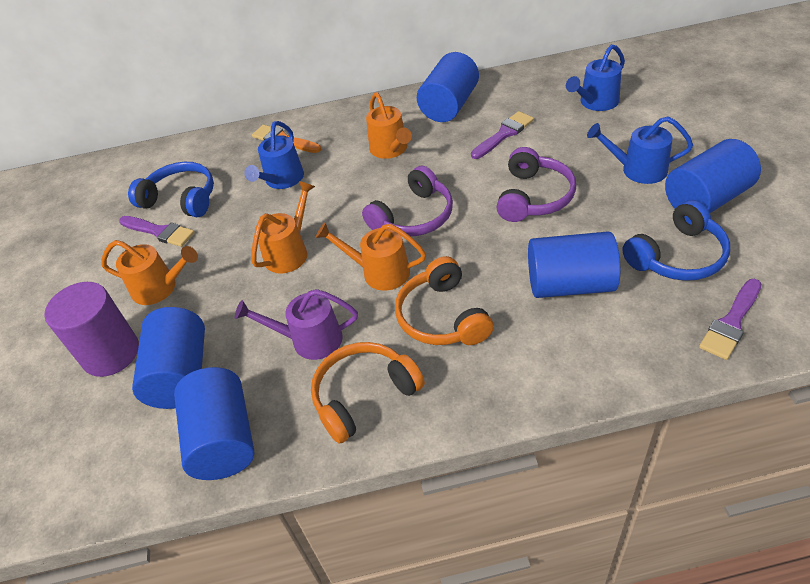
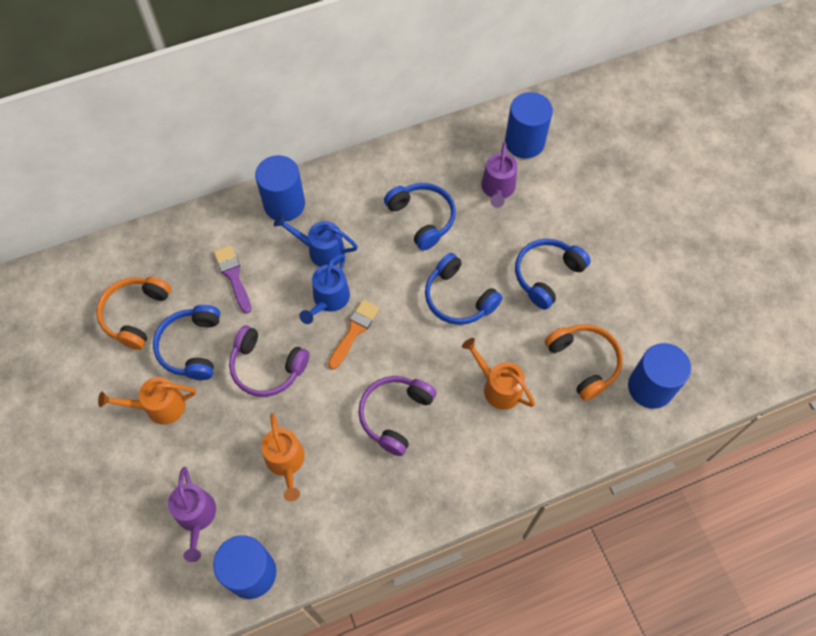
blue cylinder: [132,307,205,409] [174,367,255,480] [417,52,479,122] [528,231,620,298] [665,139,761,213] = 5 -> [213,535,276,599] [255,155,305,222] [505,92,553,159] [628,343,691,409] = 4
blue headphones: [128,162,214,217] [623,200,730,281] = 2 -> [153,305,220,380] [384,183,456,251] [425,253,502,325] [515,239,591,309] = 4
blue watering can: [244,121,304,189] [566,44,625,111] [587,117,693,184] = 3 -> [274,214,358,267] [299,254,350,324] = 2
orange watering can: [101,240,198,305] [251,181,315,274] [315,222,426,291] [366,92,412,159] = 4 -> [98,377,196,425] [261,413,305,501] [462,338,535,410] = 3
purple brush: [119,216,195,247] [471,111,534,159] [699,279,762,360] = 3 -> [214,245,251,314] = 1
purple cylinder: [44,282,139,377] = 1 -> none = 0
purple watering can: [235,289,358,360] = 1 -> [168,467,216,562] [481,142,517,208] = 2

